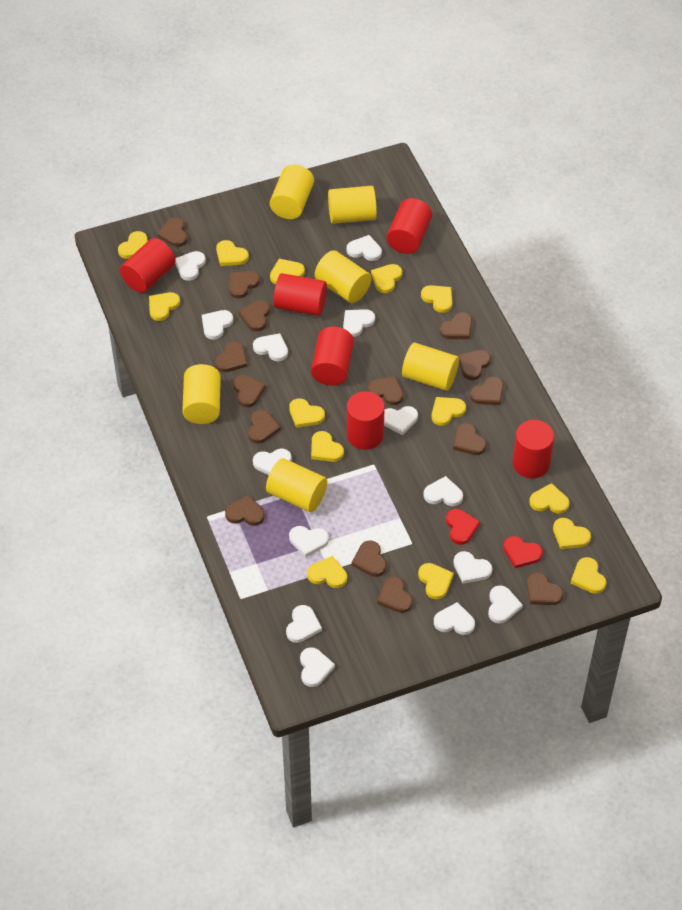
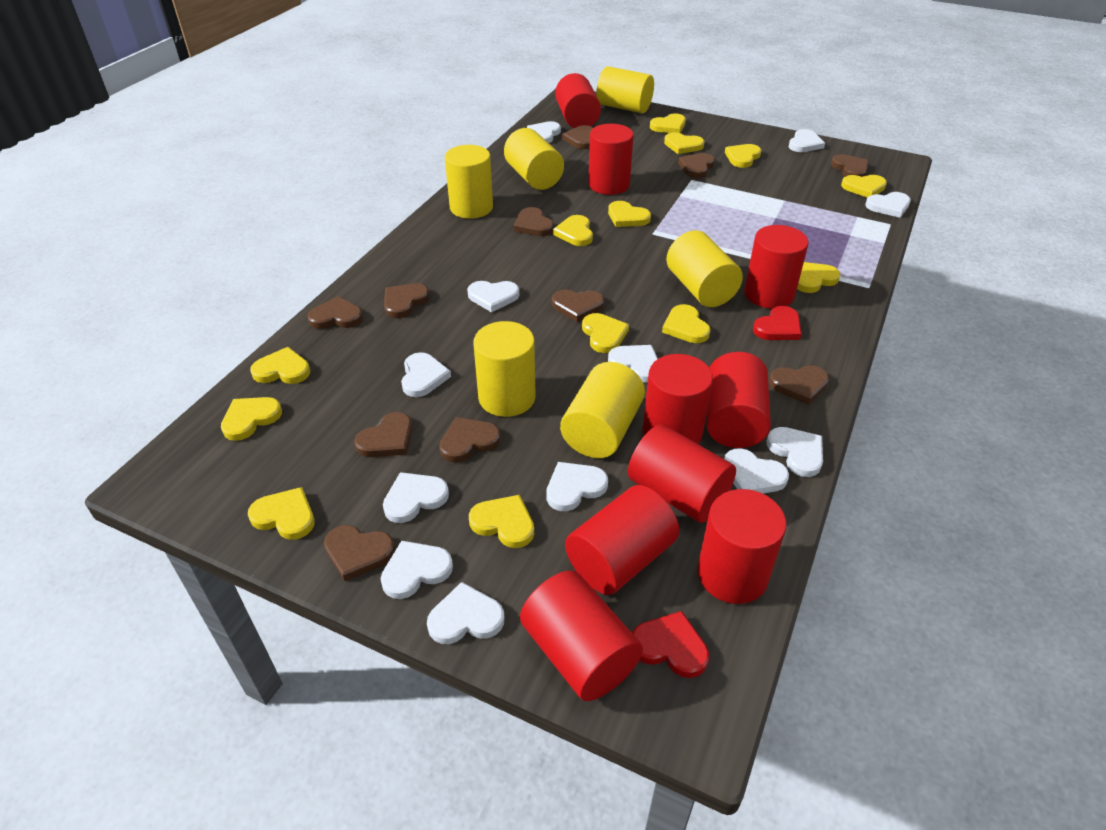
brown heart: [157,218,188,247] [215,342,247,372] [225,495,265,526] [229,271,260,299] [233,375,266,407] [239,300,270,331] [248,410,281,444] [352,540,387,577] [368,376,404,405] [377,576,413,613] [440,312,472,339] [453,423,486,455] [459,350,491,380] [470,377,504,405] [527,572,564,605] = 15 -> [308,296,363,329] [324,525,395,581] [354,412,412,457] [384,283,430,318] [439,417,501,462] [513,207,554,236] [552,290,604,322] [562,125,593,149] [678,153,715,178] [769,365,829,405] [831,154,869,177] = 11
red cylinder: [120,238,176,293] [274,273,327,316] [311,327,354,385] [347,391,385,450] [387,198,432,254] [513,420,554,479] = 6 -> [520,571,643,701] [555,73,601,128] [565,485,679,595] [588,124,634,195] [628,424,736,523] [643,354,713,444] [697,489,786,604] [707,352,771,448] [744,225,809,309] = 9
white heart: [175,251,206,281] [202,310,233,340] [253,333,288,362] [253,449,291,475] [286,605,322,643] [289,526,329,557] [300,647,335,687] [343,309,375,337] [347,235,382,261] [384,406,418,435] [423,476,463,506] [434,602,475,635] [453,551,492,584] [488,585,523,624] = 14 -> [381,541,453,599] [383,472,449,523] [401,352,451,397] [427,582,505,644] [467,281,519,312] [527,121,561,143] [546,462,608,511] [608,345,658,383] [724,448,789,494] [766,427,823,477] [789,129,825,152] [865,192,911,218] = 12
yellow heart: [118,231,148,259] [149,292,180,321] [216,240,249,266] [270,259,305,285] [289,398,325,428] [307,556,347,588] [311,431,344,462] [371,264,402,293] [418,563,454,600] [421,285,452,313] [431,397,466,426] [529,483,569,514] [553,518,591,549] [571,557,606,594] = 14 -> [221,397,282,441] [248,487,315,540] [250,347,310,384] [469,495,534,548] [553,215,593,246] [582,313,629,353] [608,201,651,227] [650,113,686,133] [662,304,711,343] [664,132,704,154] [725,144,761,168] [797,262,841,293] [841,175,887,198] = 13

